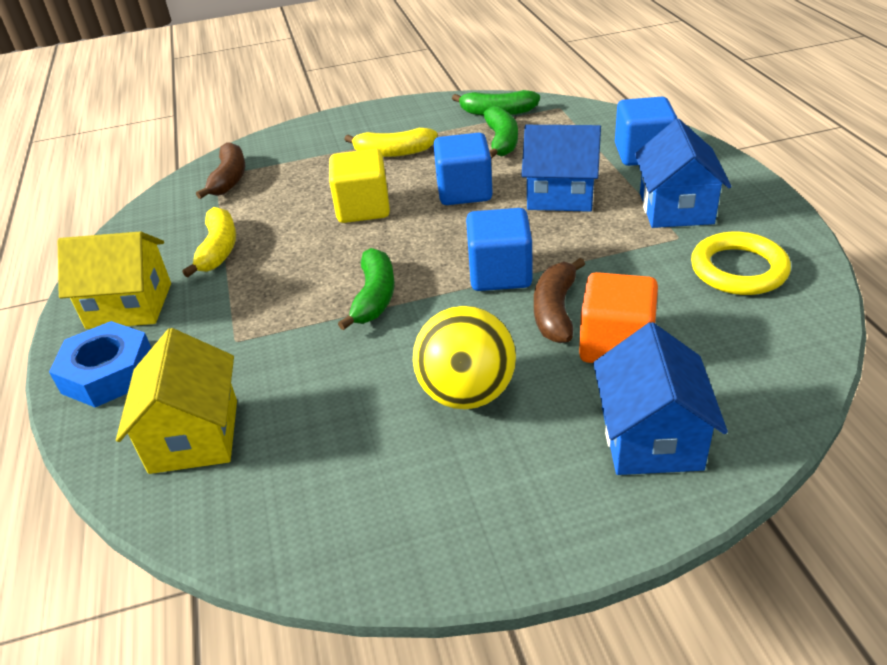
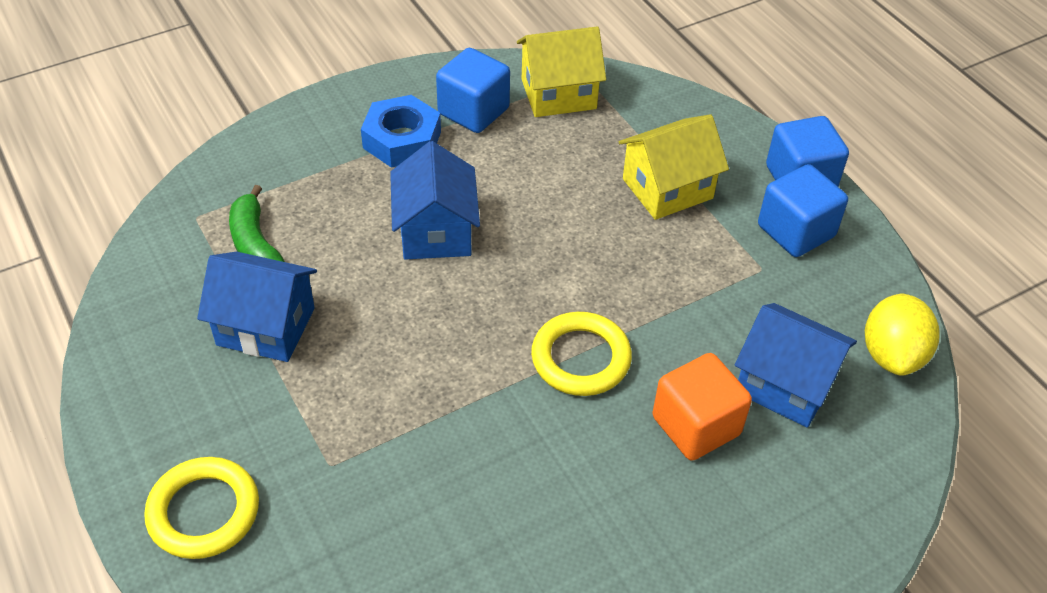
brown banana: [196,142,245,199] [534,258,585,343] = 2 -> none = 0
green banana: [338,248,395,330] [452,90,540,116] [484,106,518,159] = 3 -> [229,185,285,262] = 1
yellow ball: [413,306,516,409] = 1 -> none = 0
yellow banana: [182,207,236,277] [344,128,438,157] = 2 -> none = 0
yellow cube: [329,149,390,223] = 1 -> none = 0
yellow lemon: none = 0 -> [865,293,939,376] = 1
yellow ring: [691,232,791,295] = 1 -> [144,457,259,559] [531,312,632,396] = 2

